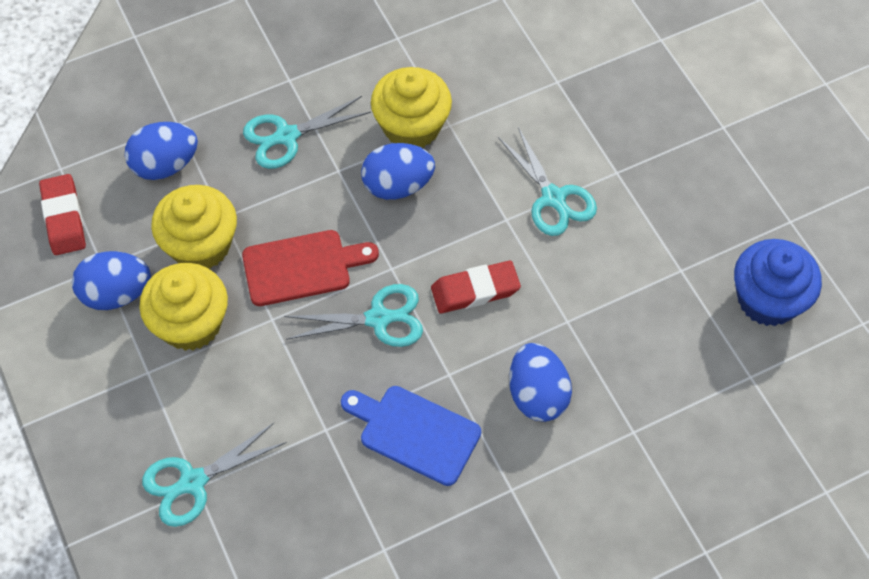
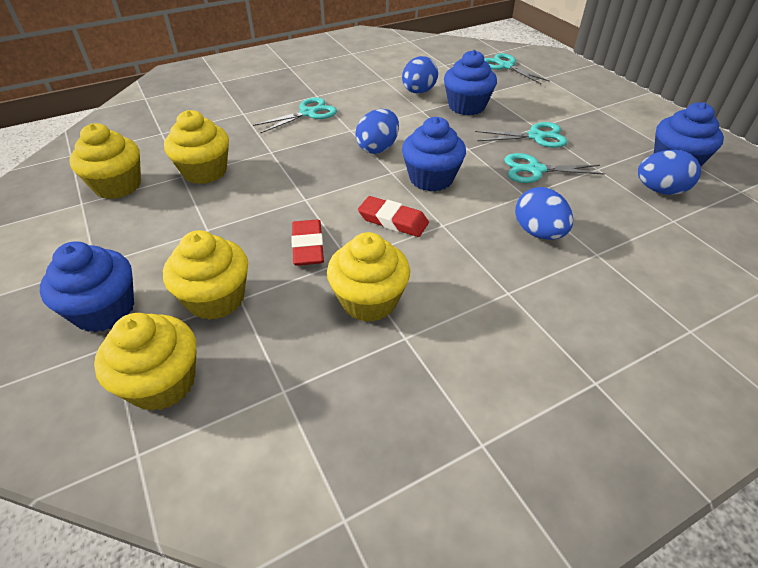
blue cupcake: [734,239,822,326] = 1 -> [40,241,134,332] [402,117,466,191] [444,50,497,115] [654,102,724,166] = 4
blue cutting board: [341,386,481,486] = 1 -> none = 0
red cutting board: [242,230,379,306] = 1 -> none = 0
yellow cupcake: [139,263,228,351] [151,185,237,269] [371,67,452,148] = 3 -> [69,123,141,199] [94,313,197,411] [163,230,248,320] [164,110,229,184] [327,232,410,322] = 5

